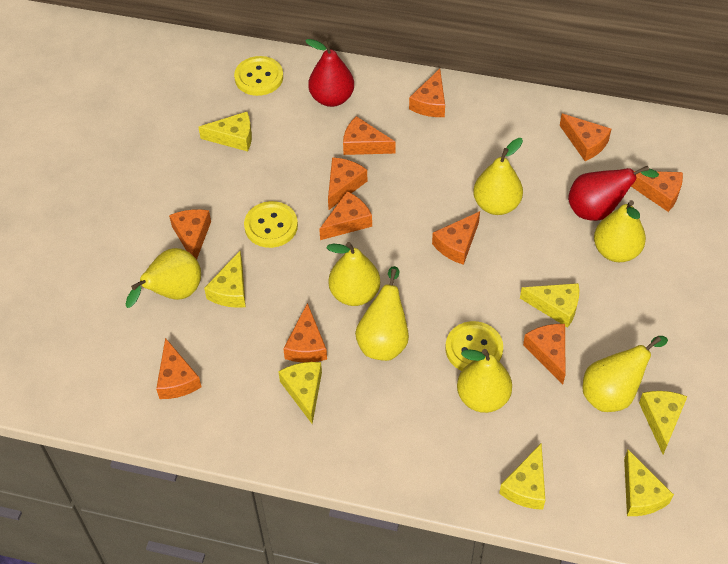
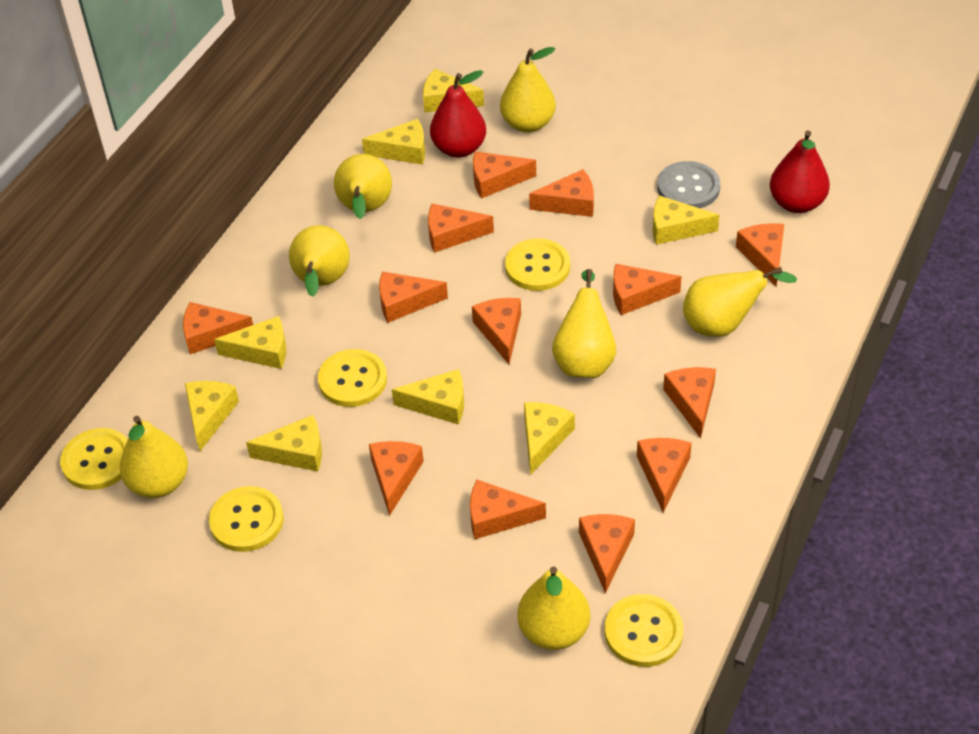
grey button: none = 0 -> [657,161,720,208] = 1
orange cheese: [156,338,202,399] [169,209,211,259] [283,303,327,363] [319,191,372,240] [328,157,367,210] [343,116,396,155] [409,69,445,117] [432,211,480,265] [523,324,566,384] [560,114,611,161] [631,171,683,212] = 11 -> [183,302,253,354] [369,441,424,516] [379,271,448,323] [428,204,494,253] [470,480,546,539] [472,298,521,364] [473,151,536,199] [529,169,594,217] [579,514,635,593] [613,264,682,315] [637,438,692,512] [663,367,716,439] [736,223,784,286] = 13
yellow button: [234,56,283,96] [244,201,298,248] [446,321,503,371] = 3 -> [60,428,128,490] [209,486,284,552] [318,349,387,407] [505,238,570,291] [605,594,683,667] = 5
yellow cheese: [198,112,252,151] [204,251,246,308] [278,362,322,424] [499,443,545,510] [520,283,579,328] [624,450,674,516] [639,391,688,454] = 7 -> [185,381,239,451] [214,316,286,369] [246,415,322,471] [362,119,425,165] [392,369,464,425] [423,69,484,112] [524,402,575,475] [653,195,719,245] = 8

